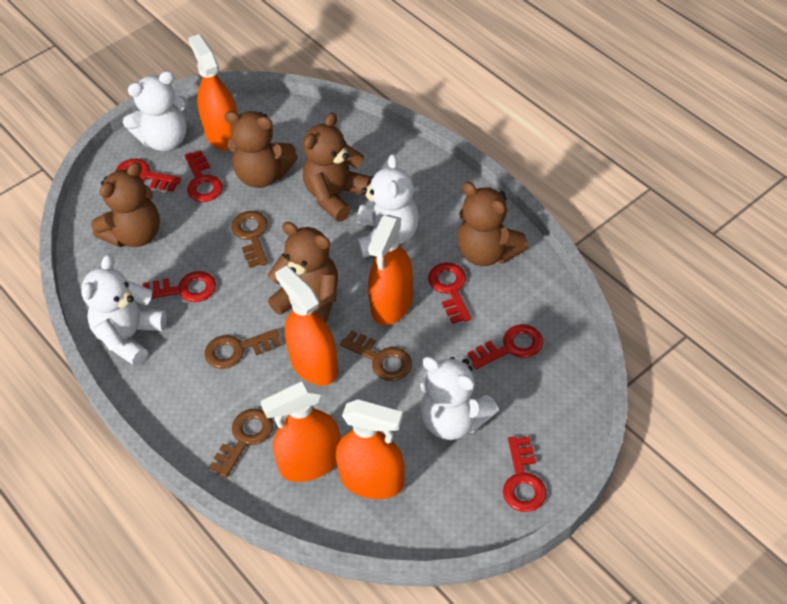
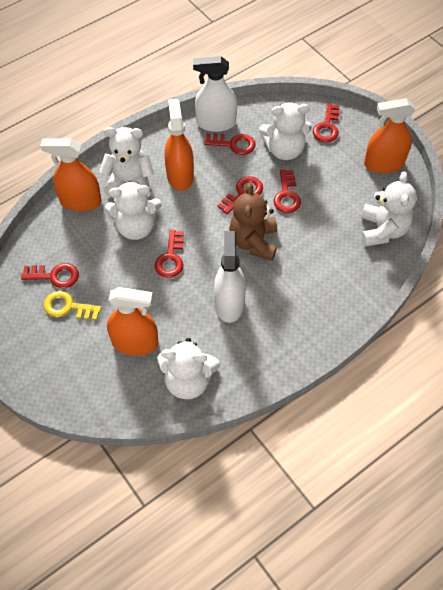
brown key: [204,329,282,369] [209,409,273,478] [231,211,268,268] [340,330,412,381] = 4 -> none = 0
brown teddy bear: [91,162,160,247] [224,111,298,188] [268,222,338,323] [303,112,371,222] [457,182,529,266] = 5 -> [229,183,277,261] = 1
orange spray bottle: [188,34,238,151] [260,381,341,482] [275,266,338,386] [336,399,405,499] [368,215,413,325] = 5 -> [40,139,101,211] [107,287,158,356] [165,99,194,191] [364,98,415,173] = 4
white spray bottle: none = 0 -> [193,56,237,132] [214,231,246,323] = 2
white teddy bear: [81,254,167,367] [123,71,188,151] [357,154,419,258] [420,357,499,440] = 4 -> [99,127,154,198] [105,181,162,240] [157,338,220,399] [259,102,312,160] [361,172,417,246] = 5
yellow key: none = 0 -> [43,291,102,320] = 1

